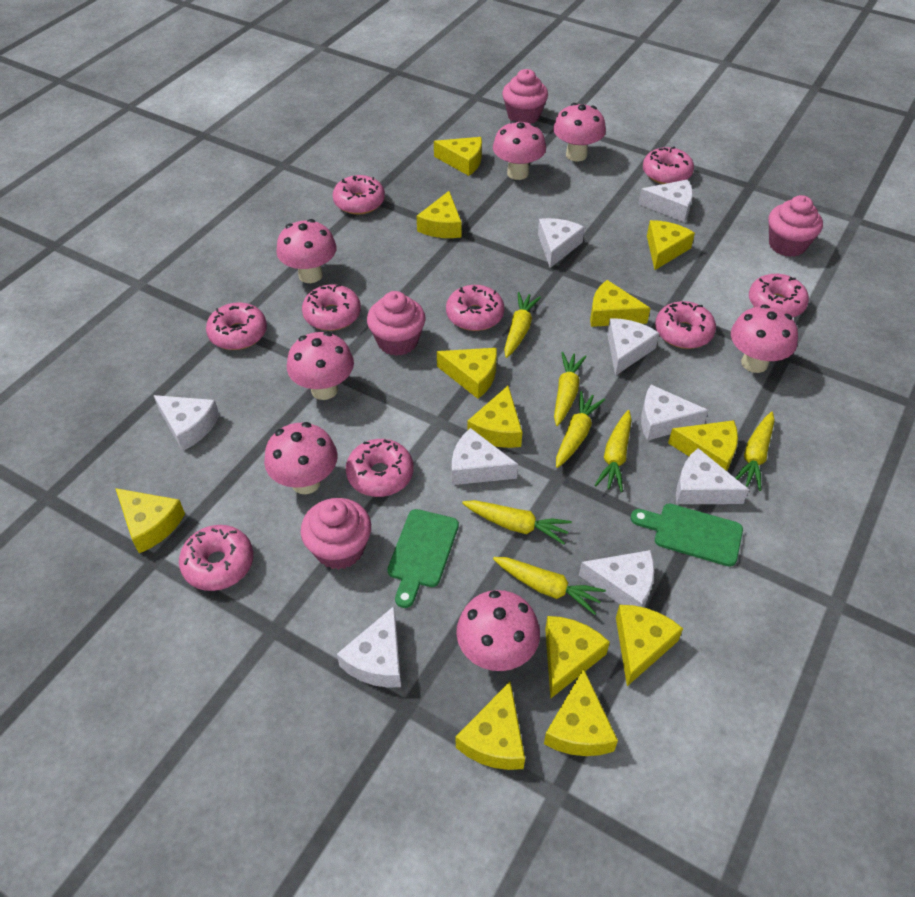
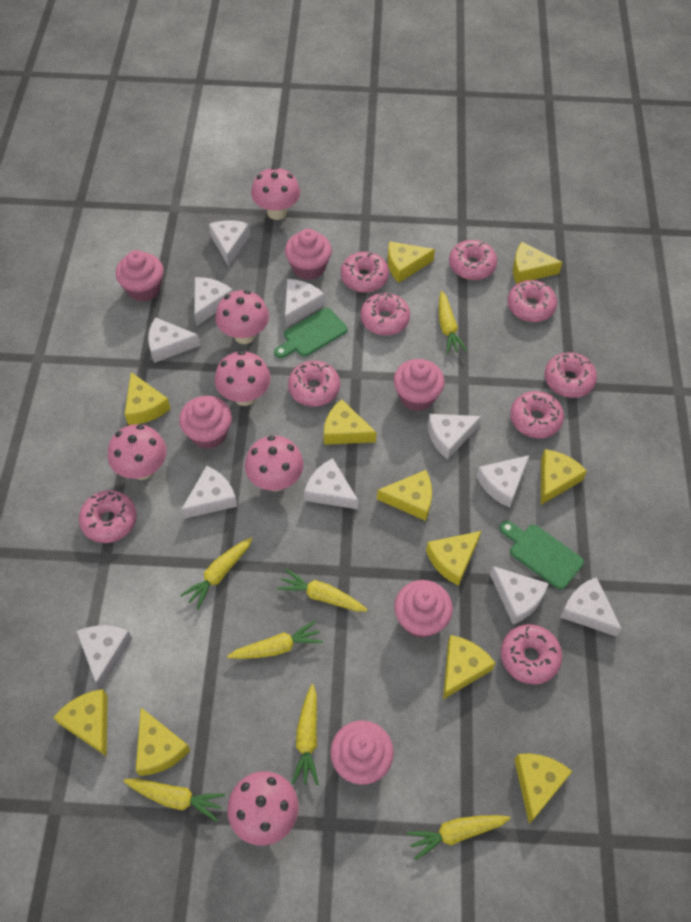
pink cupcake: [301,498,371,570] [367,291,425,356] [502,69,548,124] [768,195,823,257] = 4 -> [116,250,164,302] [179,396,232,449] [285,229,332,280] [330,720,394,785] [394,359,445,411] [394,580,453,638] = 6
pink mushroom: [264,422,338,494] [276,219,337,283] [287,332,354,400] [456,590,540,671] [493,120,546,180] [553,103,606,161] [731,304,798,373] = 7 -> [108,424,167,480] [215,290,269,344] [215,351,270,406] [227,771,298,846] [245,436,304,491] [251,167,300,220] = 6
white cheese: [154,395,219,451] [337,606,401,688] [452,428,518,485] [538,218,585,268] [579,550,654,607] [607,318,659,376] [639,180,693,222] [641,385,709,441] [676,448,749,504] = 9 -> [76,626,132,690] [148,317,200,363] [181,466,237,519] [194,277,233,326] [209,220,250,267] [285,279,325,327] [304,458,358,509] [428,414,482,460] [477,455,530,508] [490,566,549,624] [560,577,622,637] = 11
yellow cheese: [115,488,185,553] [417,191,462,238] [434,137,482,176] [437,348,497,399] [456,681,525,770] [467,386,522,448] [544,668,618,756] [545,616,610,699] [590,280,651,327] [616,605,683,686] [647,220,695,270] [668,420,738,471] = 12 -> [53,689,108,757] [125,372,171,425] [136,708,190,776] [324,399,377,445] [377,470,432,521] [387,241,435,283] [426,531,481,586] [443,635,496,699] [513,242,563,284] [514,754,573,824] [541,449,587,505] = 11

